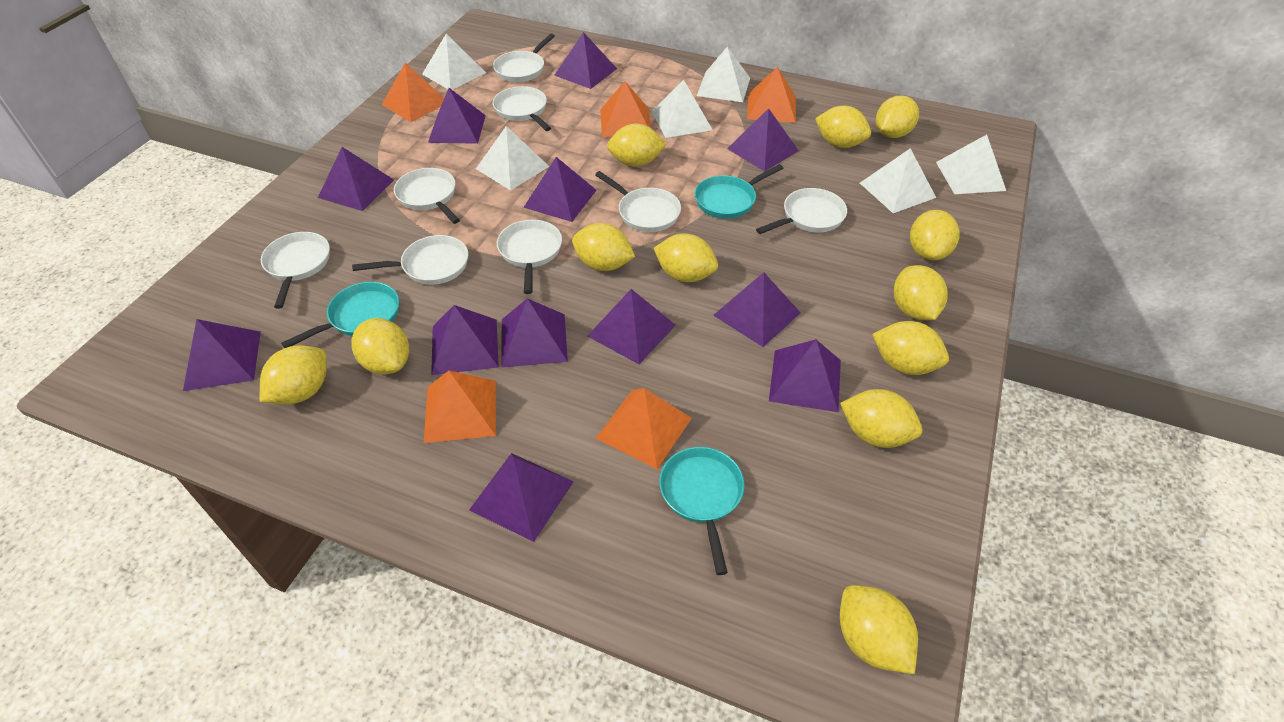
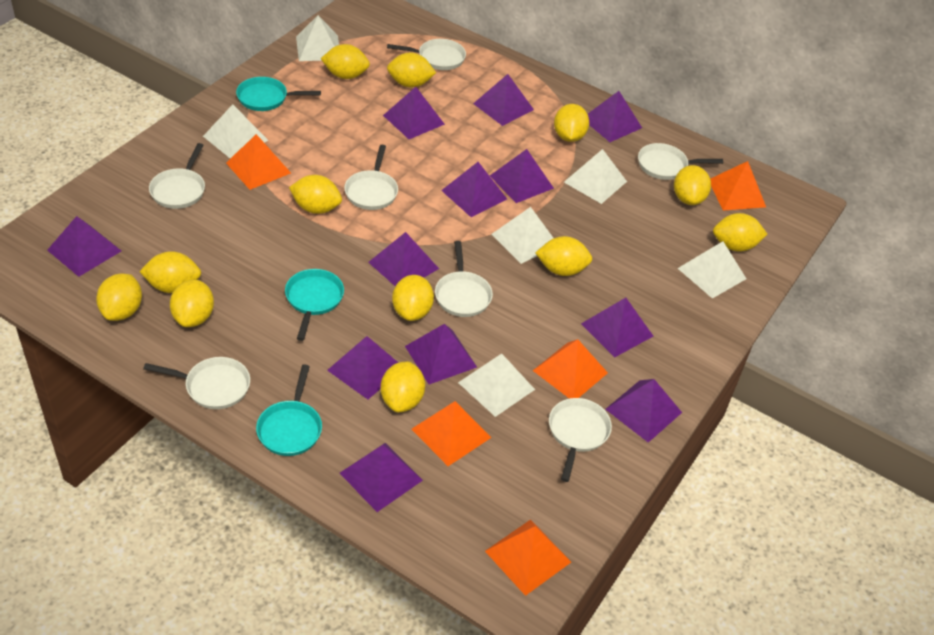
white pan: [261,232,330,309] [352,235,468,285] [394,168,460,224] [493,33,555,82] [493,86,551,131] [497,220,562,294] [595,171,681,232] [756,188,847,234] = 8 -> [143,357,250,409] [149,143,205,209] [344,145,398,210] [387,39,466,70] [435,241,493,317] [549,398,612,482] [638,143,723,180] = 7

